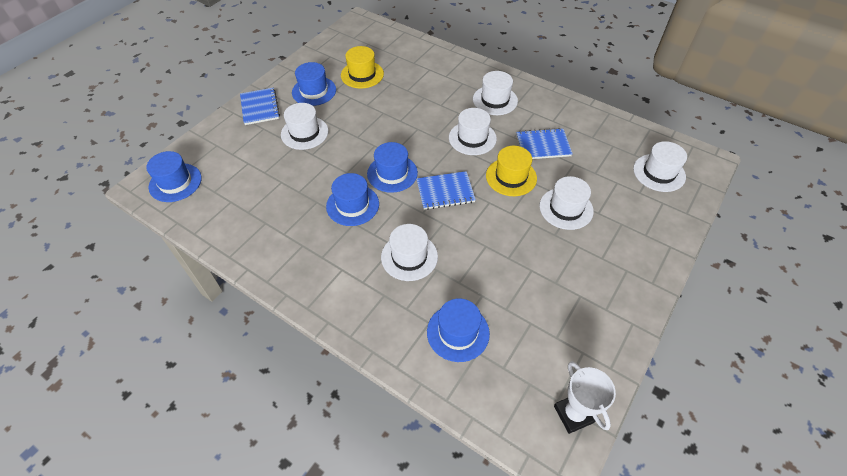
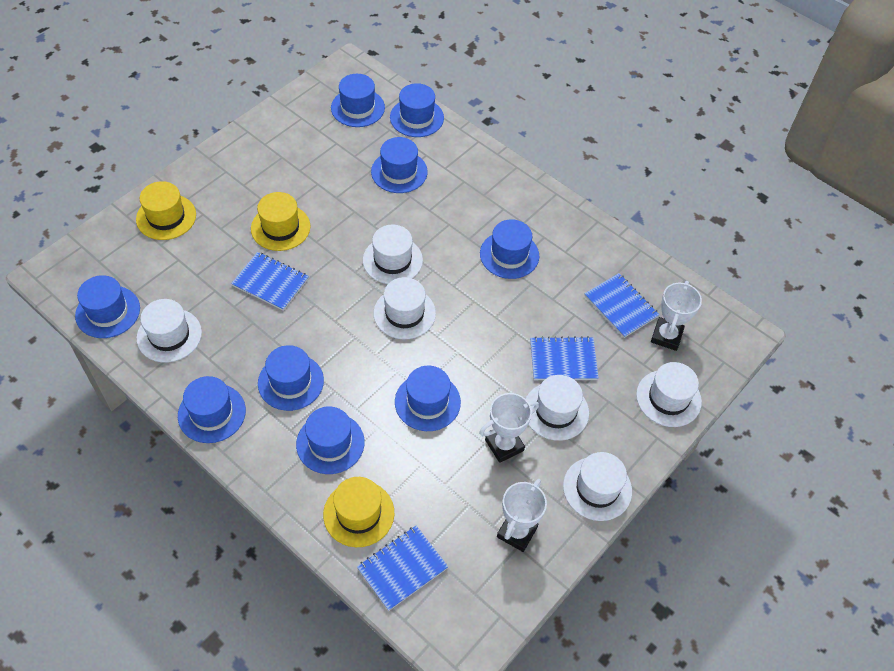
blue hat: [146,151,202,202] [292,62,336,106] [326,173,379,226] [367,142,418,193] [427,298,490,362] = 5 -> [75,275,140,338] [178,376,246,443] [258,345,324,411] [296,406,365,474] [331,74,385,127] [371,137,428,193] [390,83,444,137] [395,366,461,431] [480,219,539,279] = 9
blue notebook: [240,88,280,125] [416,171,476,210] [516,128,573,159] = 3 -> [231,252,309,311] [357,526,448,611] [530,336,599,380] [584,273,659,338] = 4
white trophy: [554,361,616,434] = 1 -> [479,393,539,463] [497,479,547,552] [651,281,702,351] = 3
yellow hat: [341,46,384,89] [486,146,537,196] = 2 -> [136,181,196,240] [251,192,311,251] [323,477,394,547] = 3

